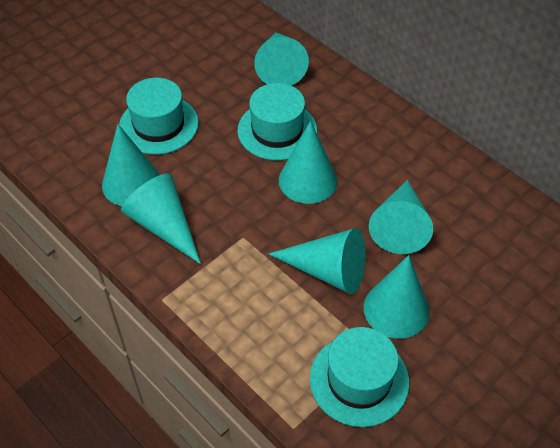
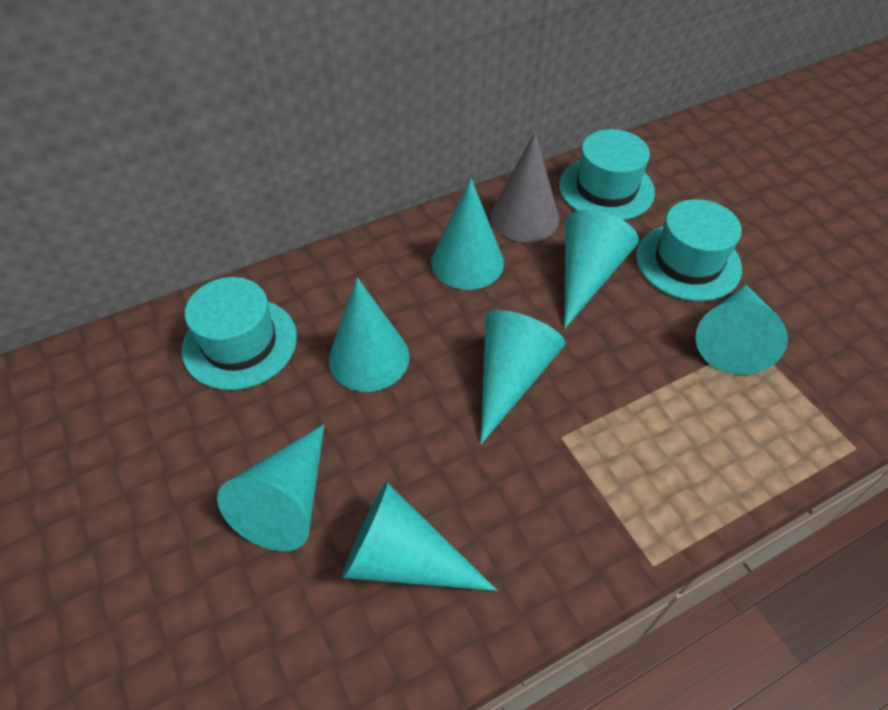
grey cone: none = 0 -> [490,132,559,242] = 1

